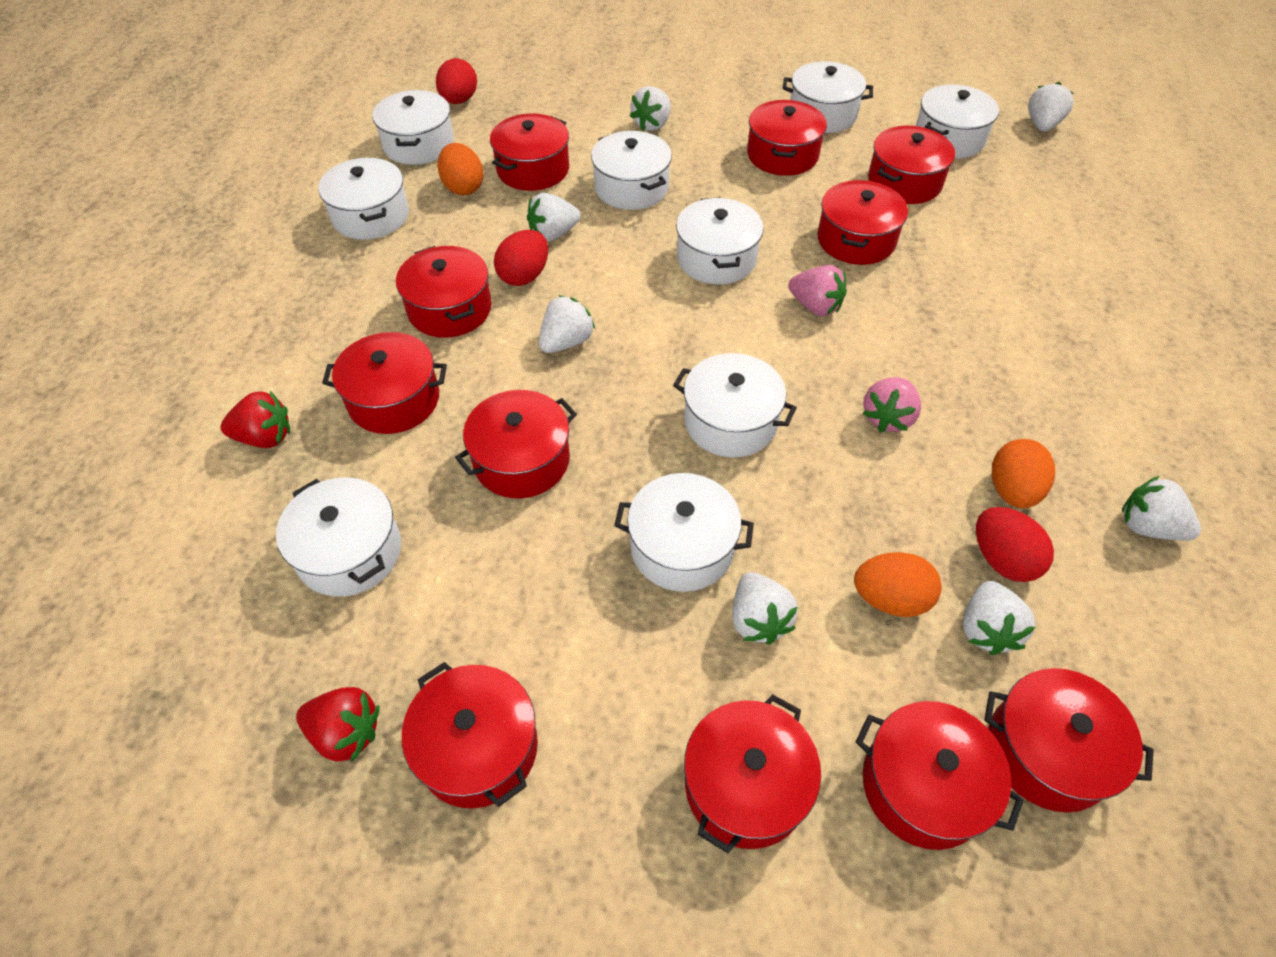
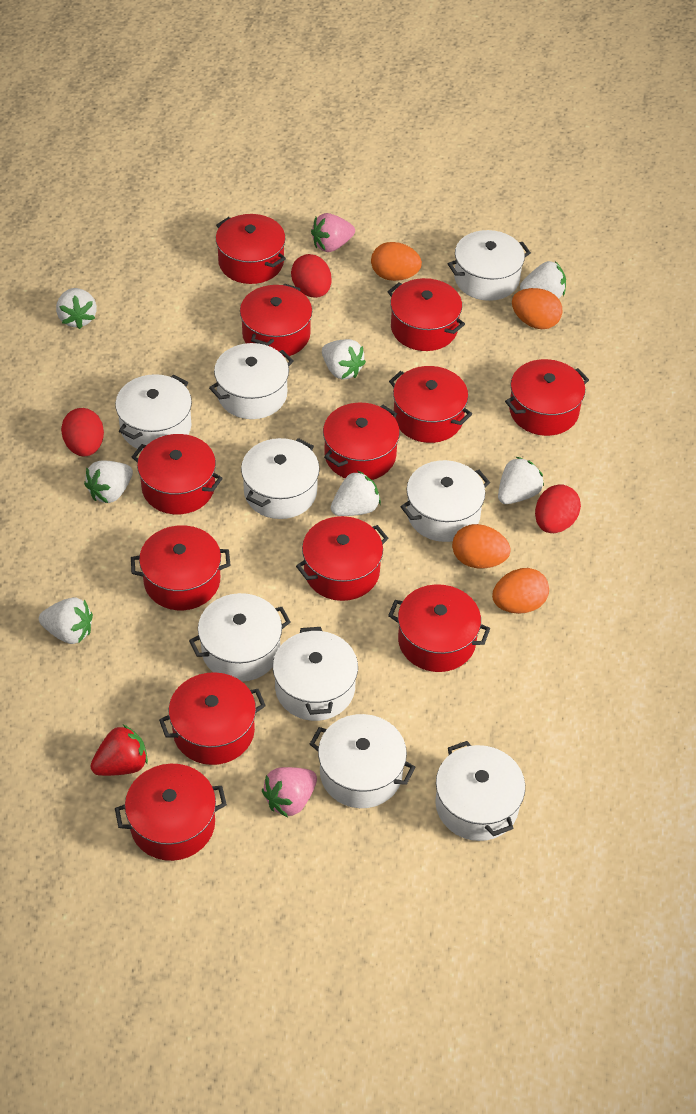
orange egg: [437,143,484,195] [854,552,942,617] [992,439,1055,508] = 3 -> [371,242,422,281] [452,524,511,568] [492,568,549,614] [512,288,563,329] = 4
red pot: [322,332,447,434] [396,246,492,338] [402,662,538,808] [455,390,577,498] [490,113,569,191] [684,694,821,853] [747,100,827,176] [817,180,908,265] [856,701,1024,850] [868,126,955,204] [984,668,1154,813] = 11 -> [115,764,227,861] [131,525,230,610] [132,434,223,514] [159,672,266,765] [216,214,286,284] [240,284,312,357] [296,516,388,601] [323,403,400,480] [387,278,465,351] [388,584,490,672] [389,366,472,443] [505,359,589,436] = 12
red strawberry: [221,391,290,448] [296,687,379,762] = 2 -> [91,725,148,776] = 1

